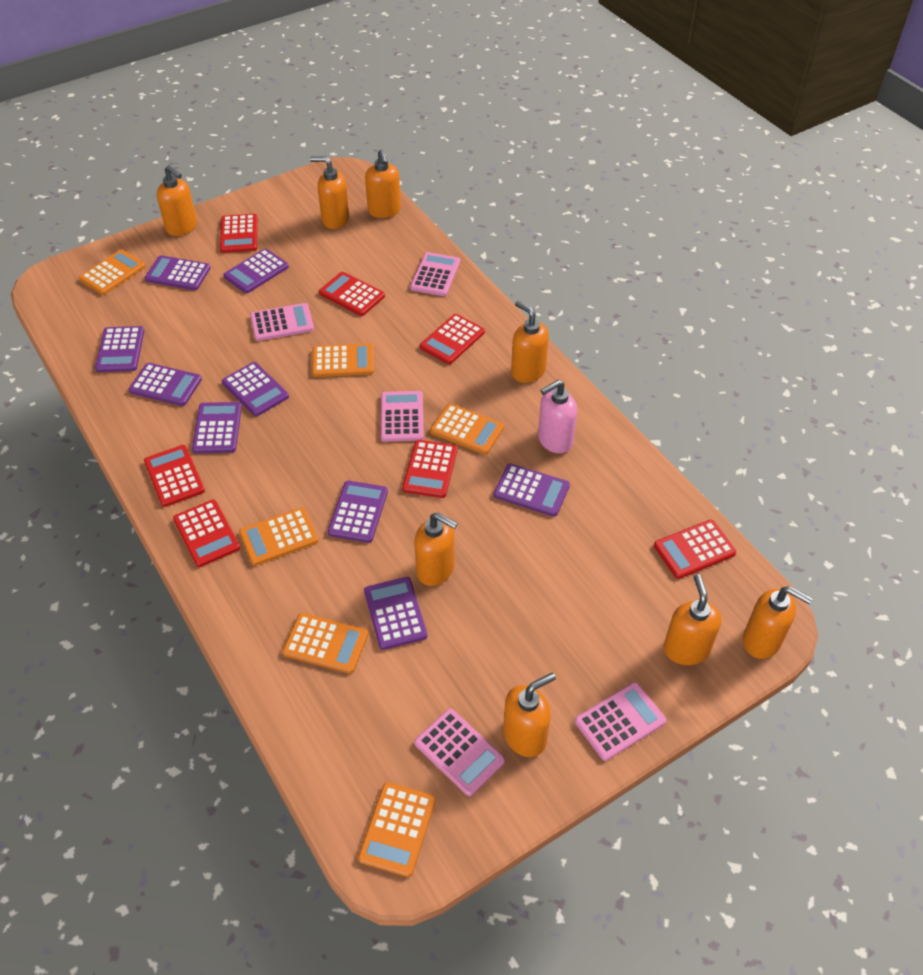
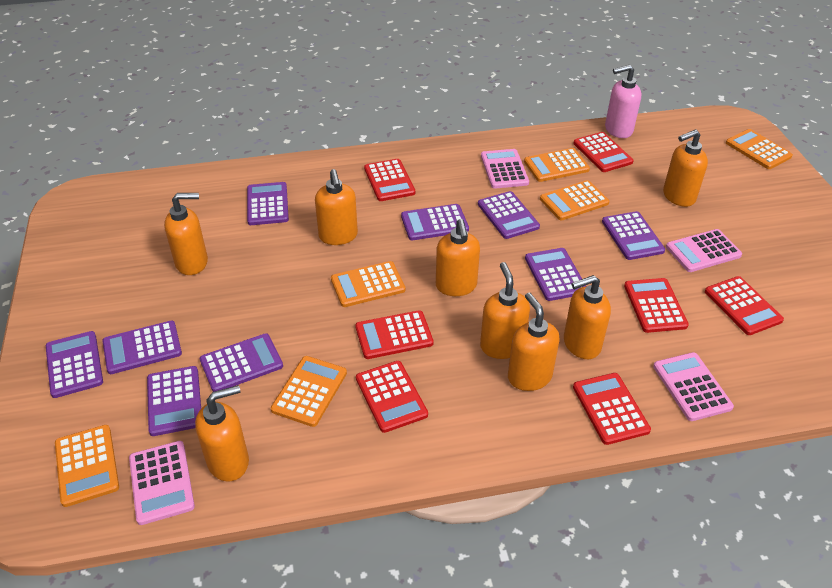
pink calculator: [250,303,314,341] [381,391,424,442] [410,252,460,296] [414,709,505,796] [575,682,666,761] = 5 -> [129,441,195,525] [481,149,529,189] [653,352,734,421] [666,229,742,272] = 4

